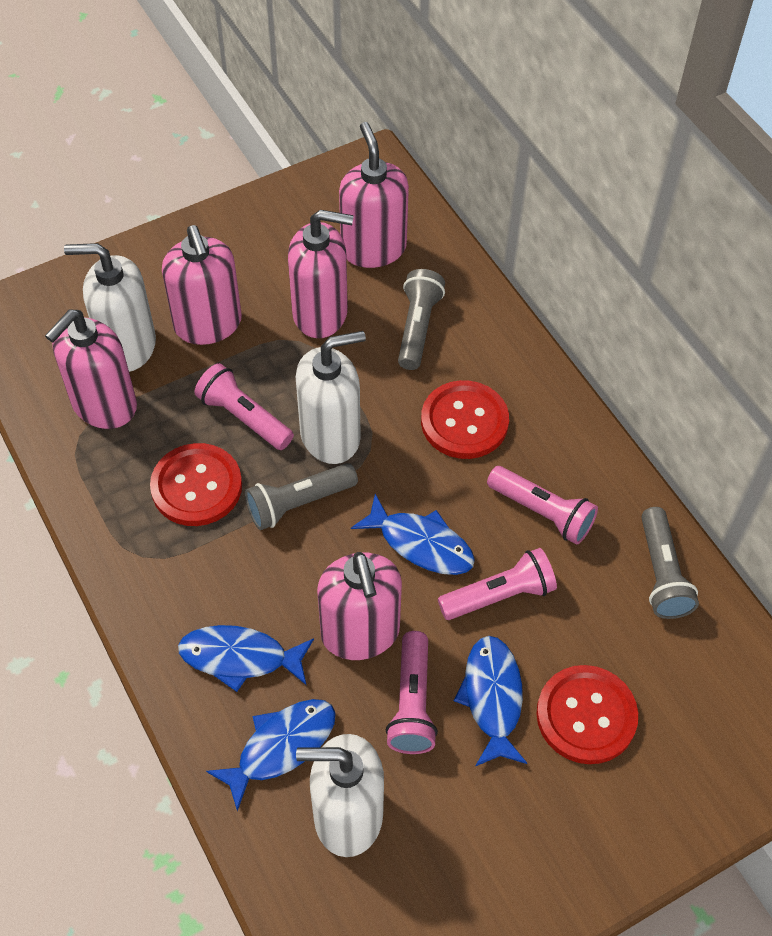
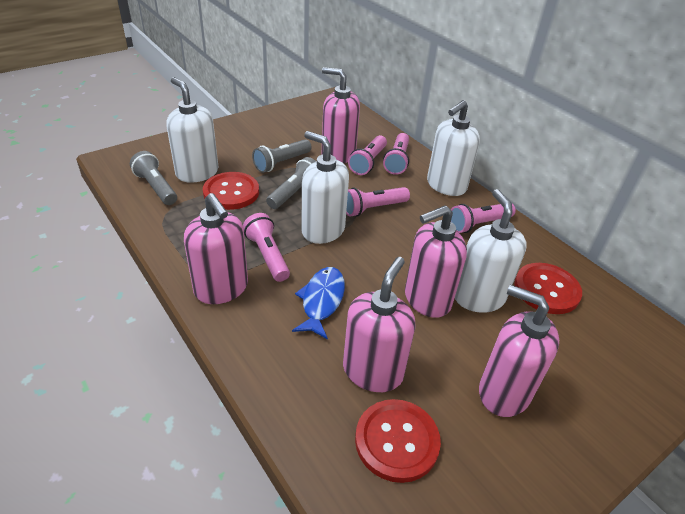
blue fish: [178,625,314,692] [206,699,336,811] [351,494,475,575] [454,636,527,766] = 4 -> [292,267,345,340] = 1
pink flashlight: [194,363,294,450] [386,631,438,754] [438,548,557,620] [487,466,598,545] = 4 -> [243,213,290,282] [346,187,410,217] [348,135,387,175] [383,133,409,175] [451,204,516,233] = 5
white soap dispenser: [64,243,156,372] [296,331,366,464] [296,734,384,857] = 3 -> [166,77,219,183] [301,131,349,244] [427,100,480,196] [455,189,527,313] = 4

